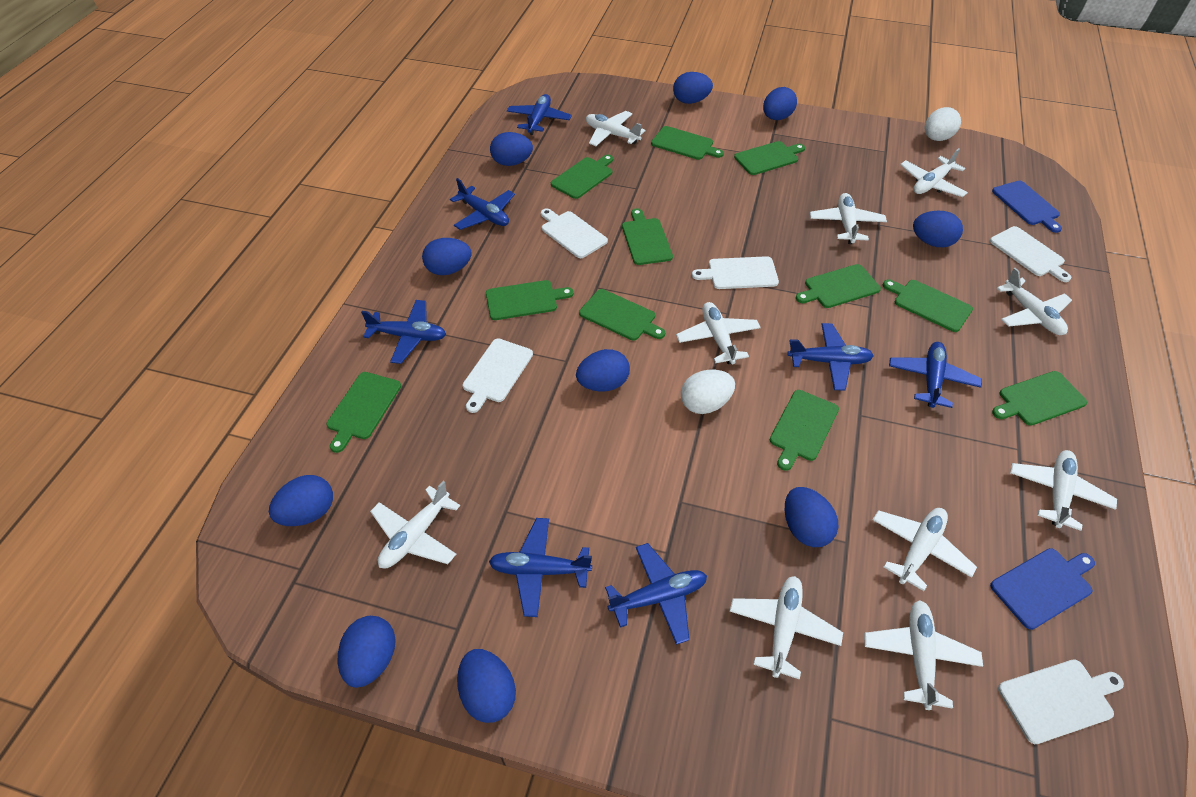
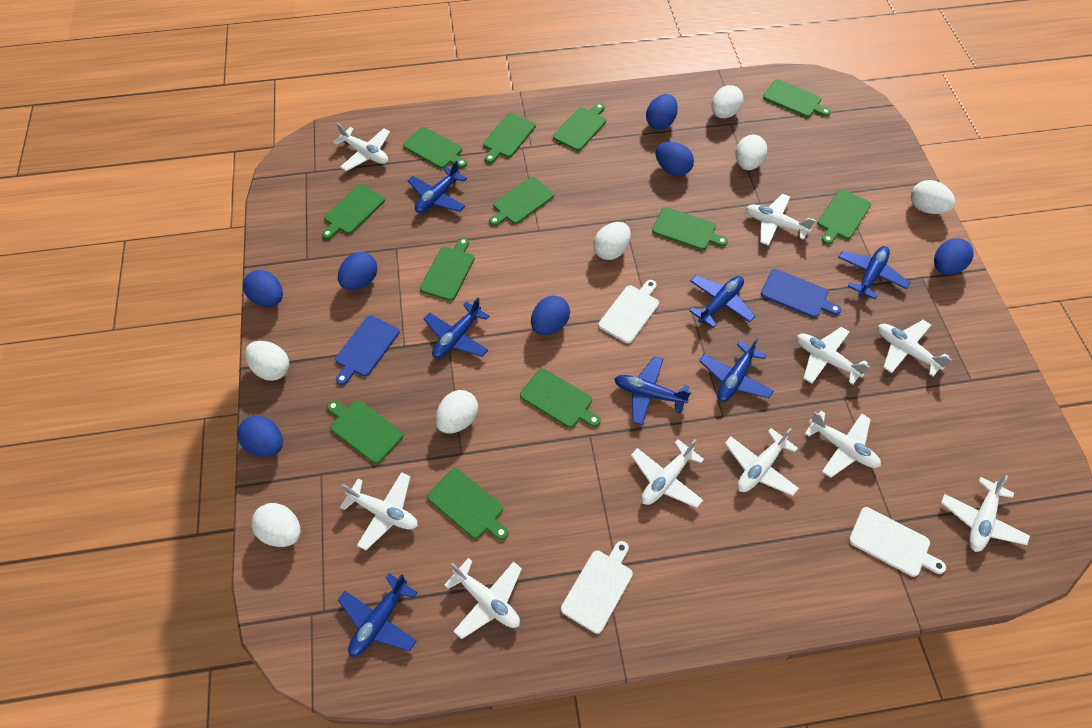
blue egg: [269,475,333,526] [338,616,396,688] [422,238,472,275] [457,649,516,723] [490,132,533,166] [576,349,630,392] [673,72,713,104] [763,87,797,120] [785,487,838,547] [913,210,963,247] = 10 -> [237,416,283,457] [243,270,283,307] [338,252,377,290] [531,296,570,335] [646,94,678,130] [655,142,694,176] [934,239,974,275] = 7
green cutting board: [326,372,401,453] [486,280,574,320] [551,155,613,199] [579,289,665,341] [622,208,673,265] [651,126,724,160] [734,141,805,175] [770,390,839,471] [796,264,881,308] [883,279,973,332] [992,371,1087,426] = 11 -> [322,184,385,239] [327,400,403,464] [403,127,467,169] [420,237,475,301] [427,468,508,540] [483,113,536,163] [489,177,554,226] [520,368,601,428] [553,103,606,151] [652,207,728,250] [763,79,831,117] [817,189,871,245] = 12
white cutting board: [462,338,533,413] [541,208,608,258] [692,256,779,289] [990,226,1071,282] [998,659,1124,744] = 5 -> [561,541,633,634] [598,280,659,343] [849,507,946,577] = 3
white egg: [681,370,735,414] [925,107,961,141] = 2 -> [245,341,289,381] [251,503,301,547] [435,390,478,433] [593,222,631,260] [711,85,743,118] [736,134,767,170] [911,180,955,214] = 7

